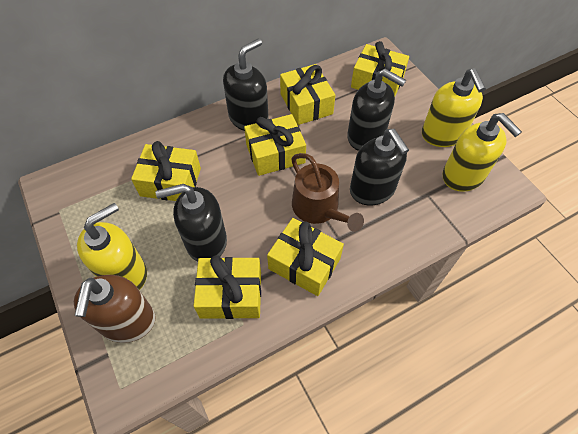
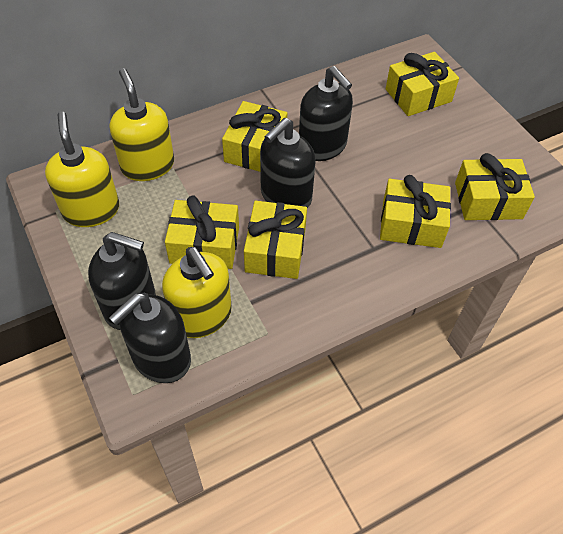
brown soap dispenser: [74,275,155,343] = 1 -> none = 0
brown watering can: [291,153,364,232] = 1 -> none = 0

